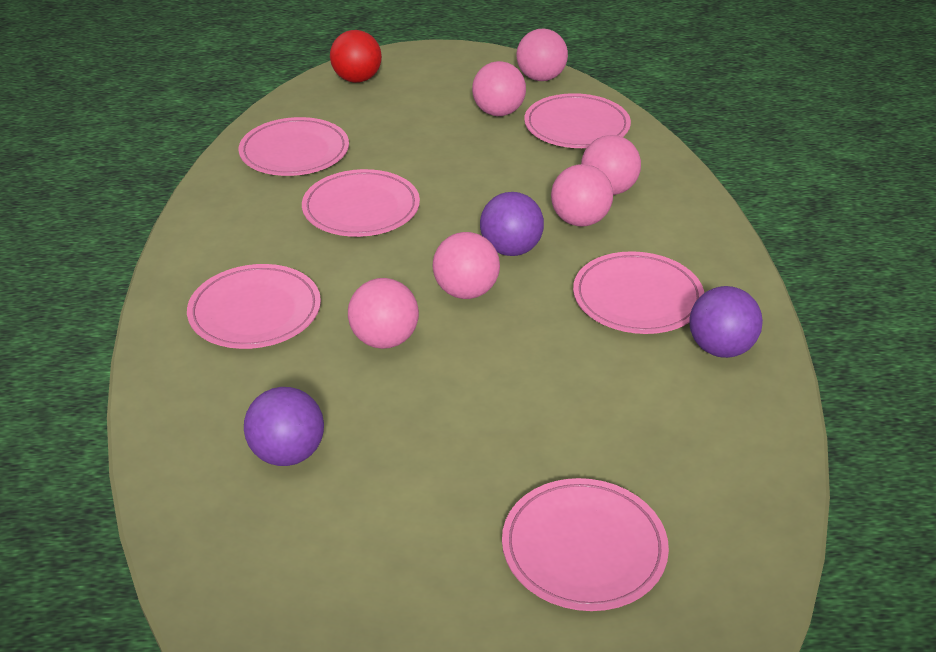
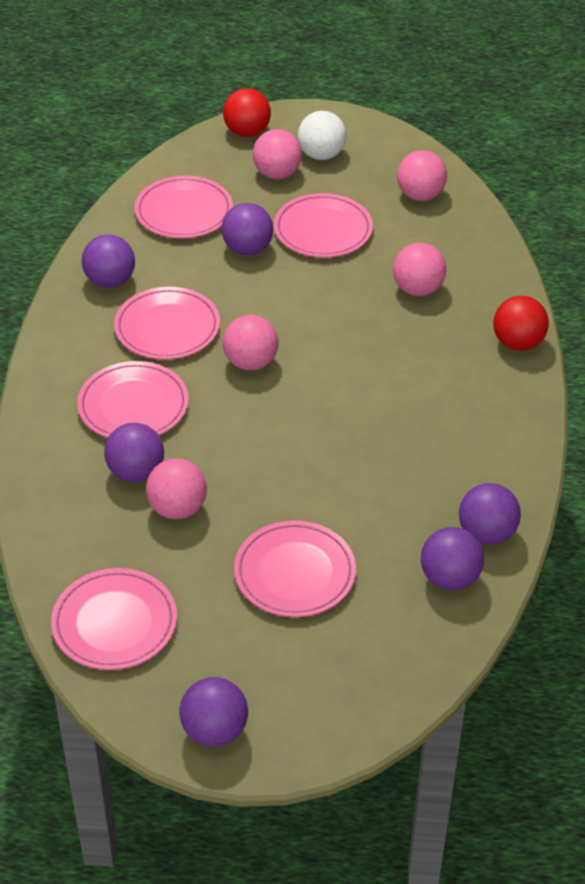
pink ball: [348,278,419,349] [433,232,500,299] [472,61,526,116] [516,28,568,81] [551,164,613,227] [581,135,641,195] = 6 -> [146,459,207,519] [223,315,279,370] [253,129,302,179] [393,243,446,296] [397,150,447,201] = 5
purple ball: [244,387,324,466] [480,192,544,256] [689,286,763,358] = 3 -> [82,234,135,288] [104,423,164,482] [179,677,248,747] [222,203,273,255] [421,527,484,590] [459,483,521,545] = 6
red ball: [330,30,382,83] = 1 -> [223,88,271,137] [493,296,549,351] = 2
white ball: none = 0 -> [298,111,346,160] = 1

